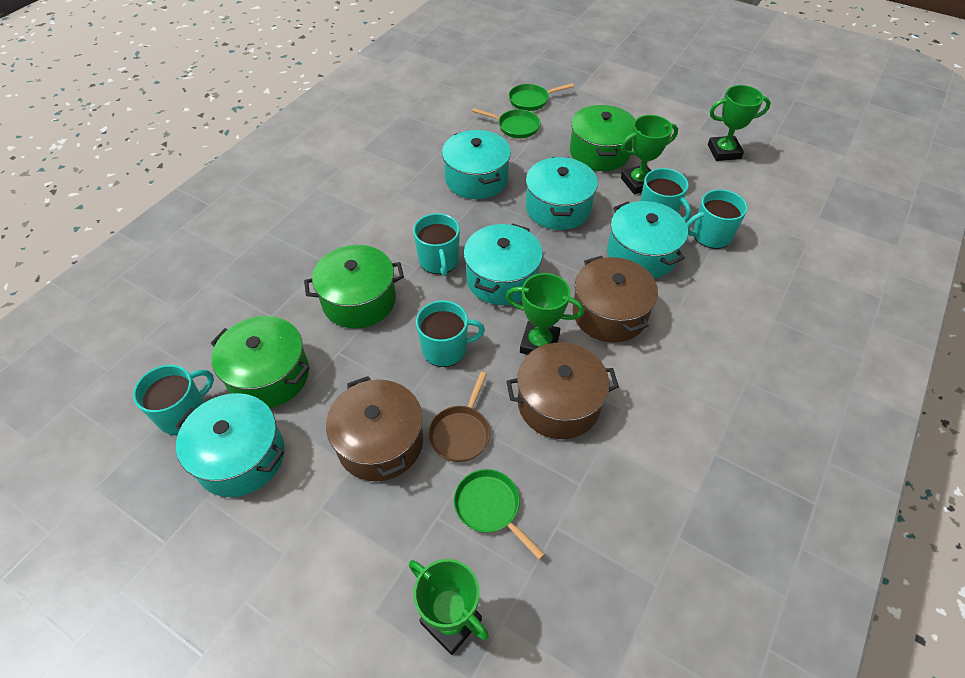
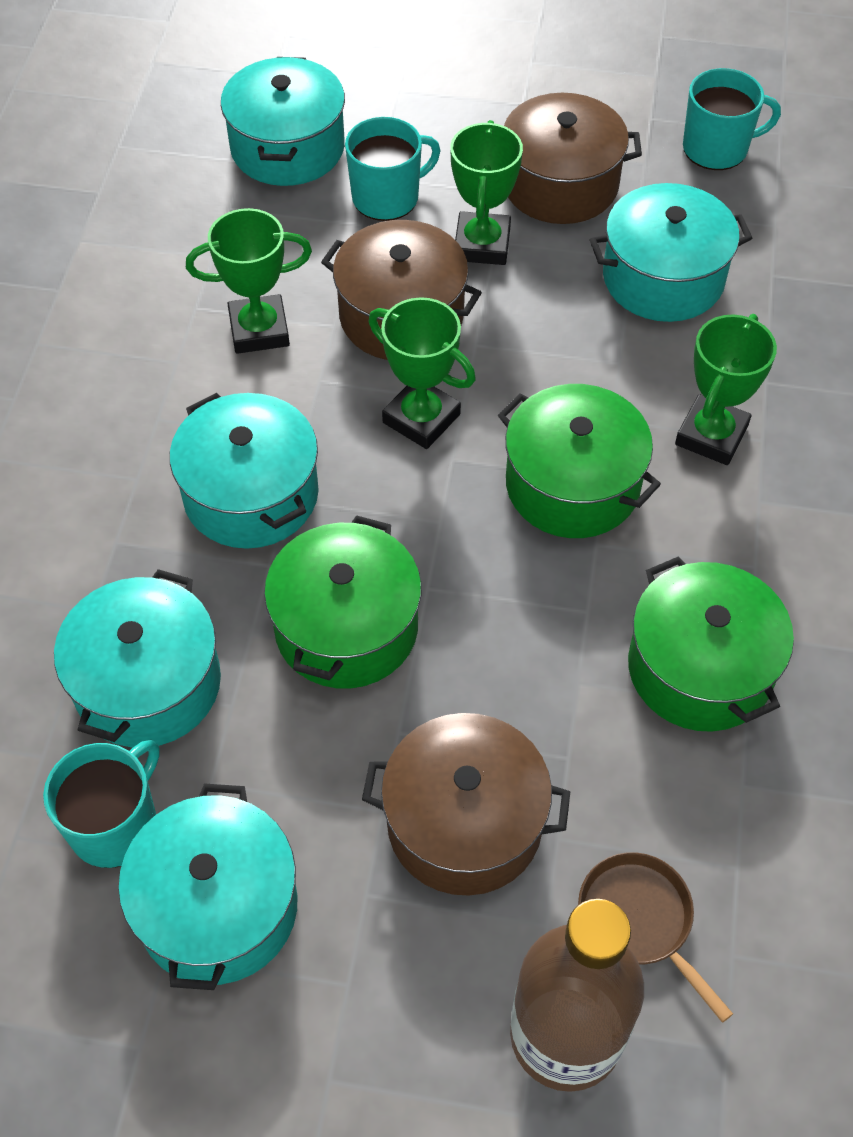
brown bottle: none = 0 -> [510,898,644,1092] = 1
green pan: [454,469,545,560] [472,108,540,138] [509,83,574,111] = 3 -> none = 0
turquoise mug: [133,365,214,435] [413,213,460,276] [416,300,485,367] [640,168,691,222] [686,189,748,249] = 5 -> [43,740,160,868] [345,117,441,221] [683,68,781,170] = 3

